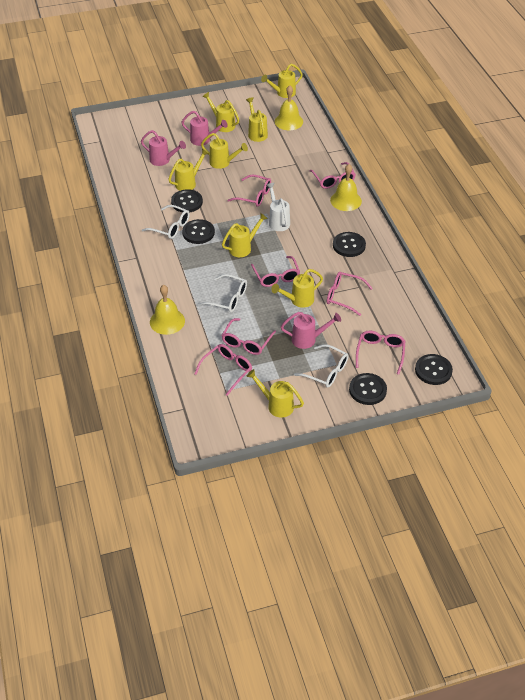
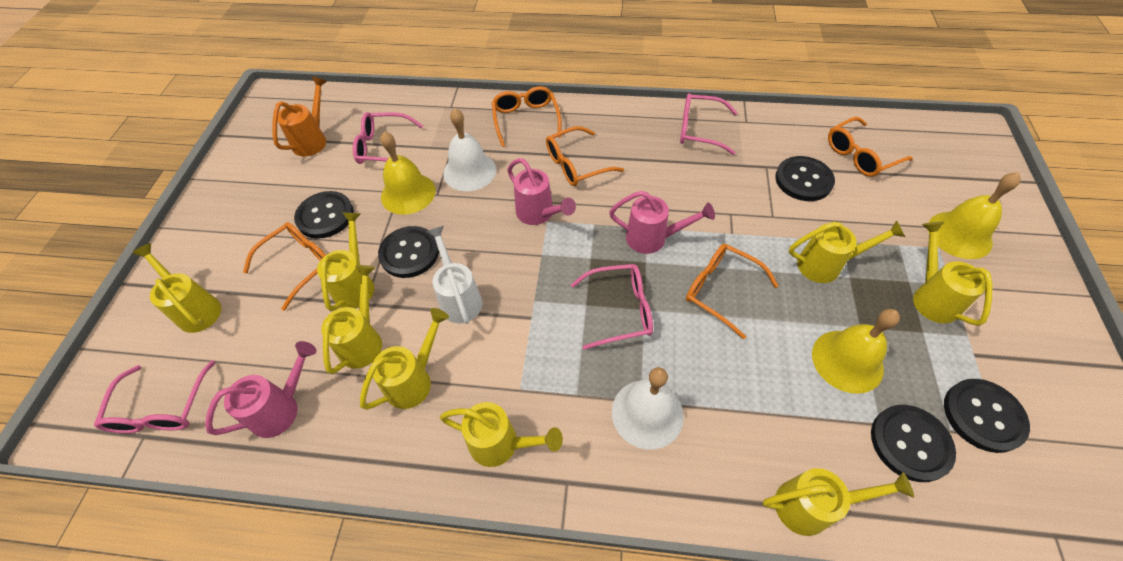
orange glasses: none = 0 -> [243,222,326,311] [492,86,562,147] [546,126,624,186] [686,244,778,339] [828,117,913,177] = 5
orange watering can: none = 0 -> [272,76,327,157] = 1
pink glasses: [195,344,252,396] [221,318,276,355] [227,174,271,207] [251,256,300,287] [310,162,356,189] [327,272,373,316] [356,331,405,375] = 7 -> [94,360,215,433] [353,112,423,164] [571,264,653,350] [680,93,737,155] = 4
white bell: none = 0 -> [443,108,496,191] [612,367,684,449] = 2
white glasses: [142,205,190,239] [198,274,247,312] [294,344,349,388] = 3 -> none = 0

